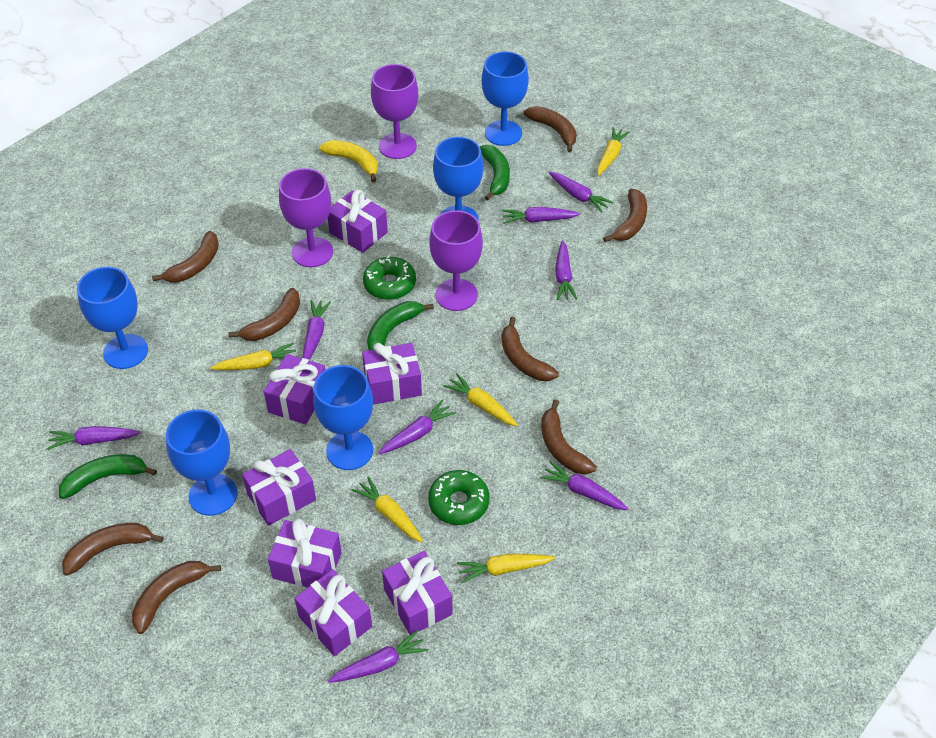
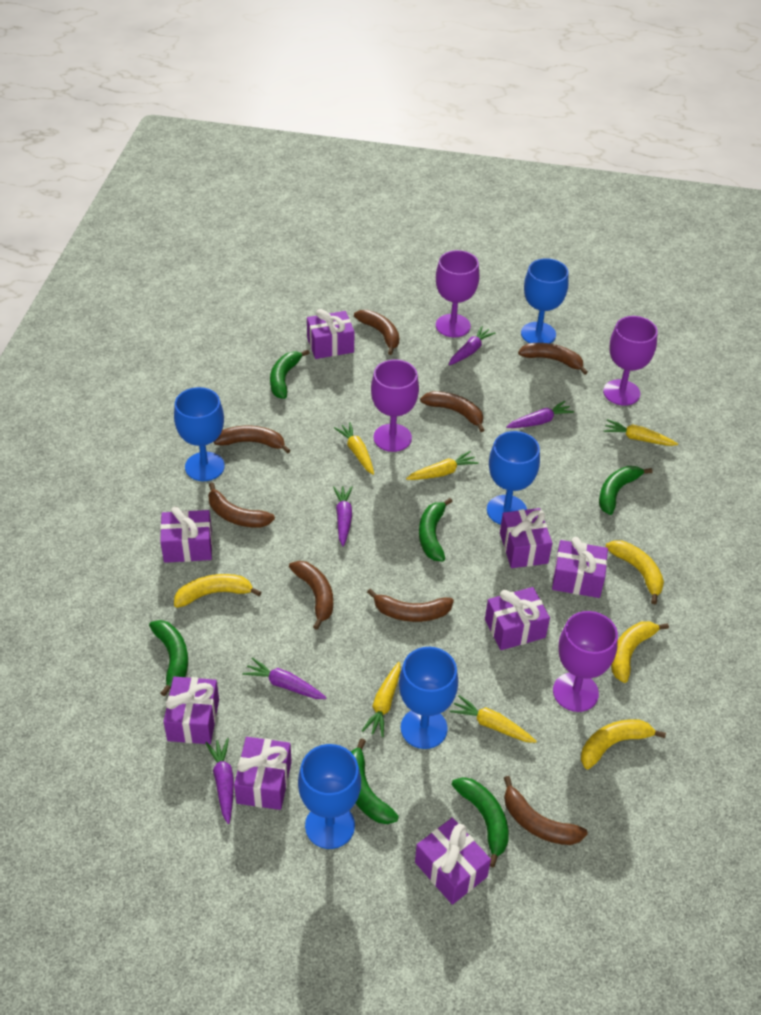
green banana: [59,454,157,499] [367,301,434,350] [480,145,510,200] = 3 -> [149,620,188,696] [270,350,310,399] [351,738,399,824] [419,498,453,561] [452,777,509,867] [599,466,652,515] = 6
green donut: [363,256,416,300] [428,470,490,525] = 2 -> none = 0
purple carrot: [47,426,140,450] [302,300,331,360] [328,630,429,683] [379,400,456,454] [502,207,580,224] [540,461,629,510] [549,171,613,213] [555,240,577,300] = 8 -> [206,738,234,824] [242,658,327,699] [333,486,352,546] [449,326,496,365] [506,401,574,428] = 5
purple gift: [242,449,316,526] [264,354,325,424] [268,519,342,588] [295,569,372,656] [328,190,388,253] [362,343,422,405] [382,551,453,635] = 7 -> [160,506,212,563] [163,677,219,744] [234,737,292,810] [307,309,354,359] [415,818,491,905] [485,587,550,650] [500,508,552,568] [552,537,608,598] = 8
purple goblet: [279,168,333,267] [371,64,418,159] [429,210,483,311] = 3 -> [371,359,419,452] [436,250,479,337] [553,611,618,712] [603,316,658,406] = 4
yellow banana: [319,140,378,182] = 1 -> [174,574,261,608] [581,719,666,769] [606,540,664,604] [611,621,669,683] = 4

